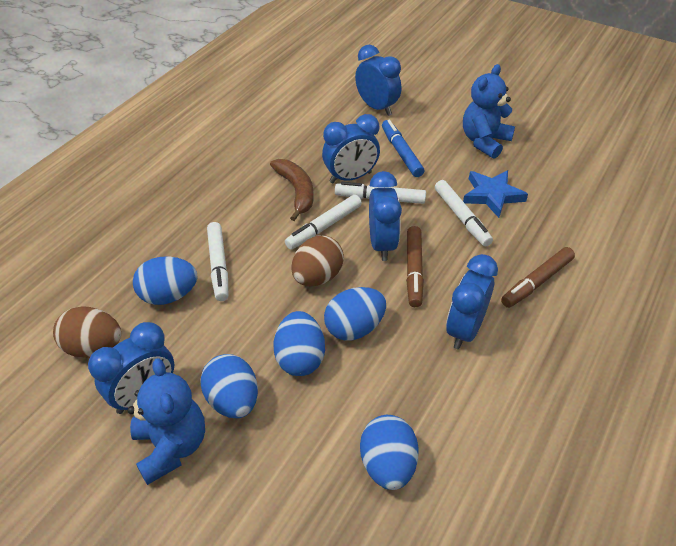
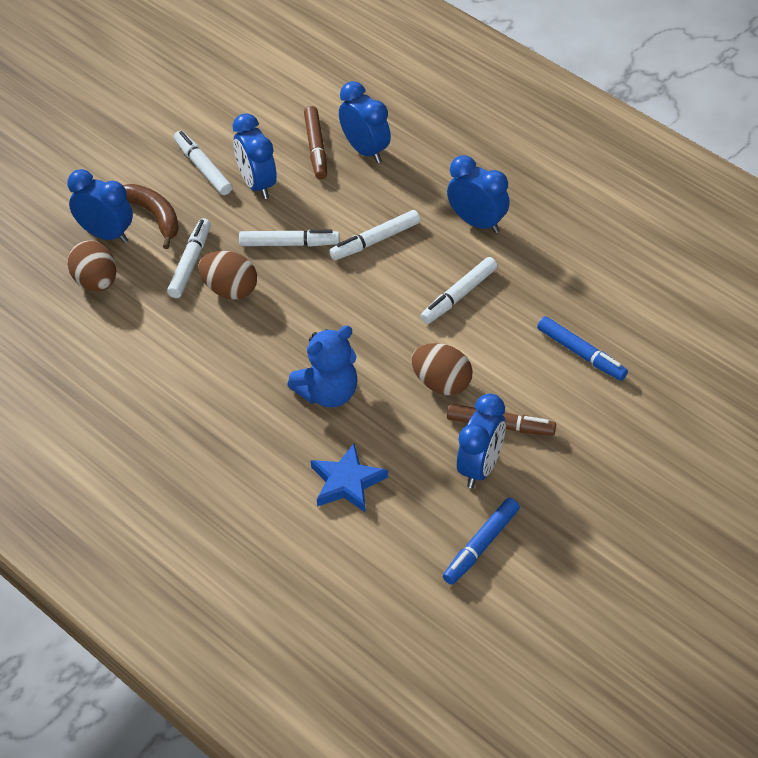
blue egg: [133,256,197,305] [200,354,258,418] [274,311,325,376] [324,287,386,341] [360,415,419,490] = 5 -> none = 0
blue marker: [382,120,424,177] = 1 -> [443,498,520,585] [537,316,628,381] = 2
blue teddy bear: [127,358,205,485] [463,64,515,159] = 2 -> [287,326,357,408] = 1
brown egg: [53,306,121,358] [291,235,344,286] = 2 -> [67,240,116,292] [198,251,257,300] [412,343,473,395] = 3
white marker: [207,222,228,301] [285,195,362,249] [335,182,426,204] [435,180,493,247] = 4 -> [167,218,211,298] [174,131,232,195] [239,230,340,247] [329,210,420,260] [420,257,497,324] = 5

